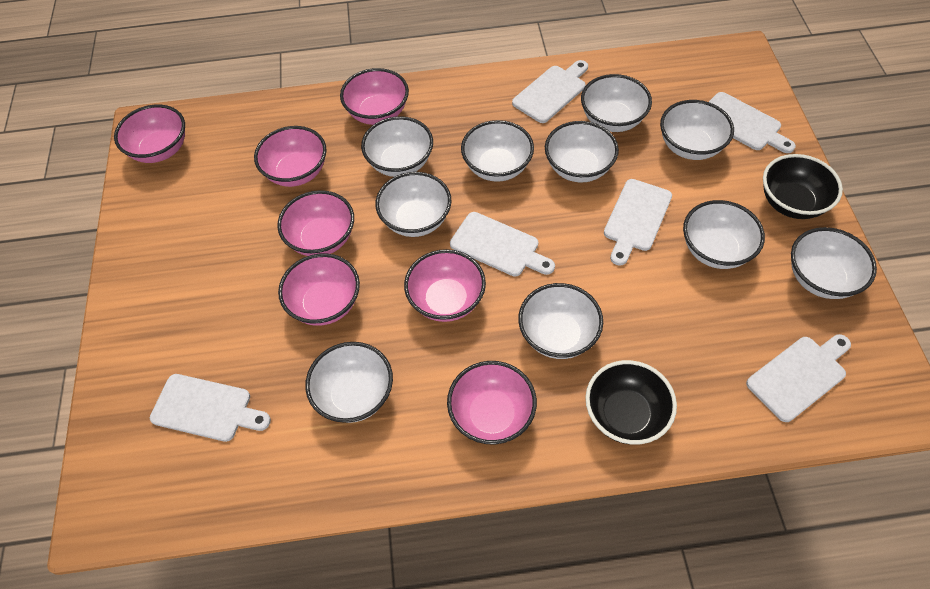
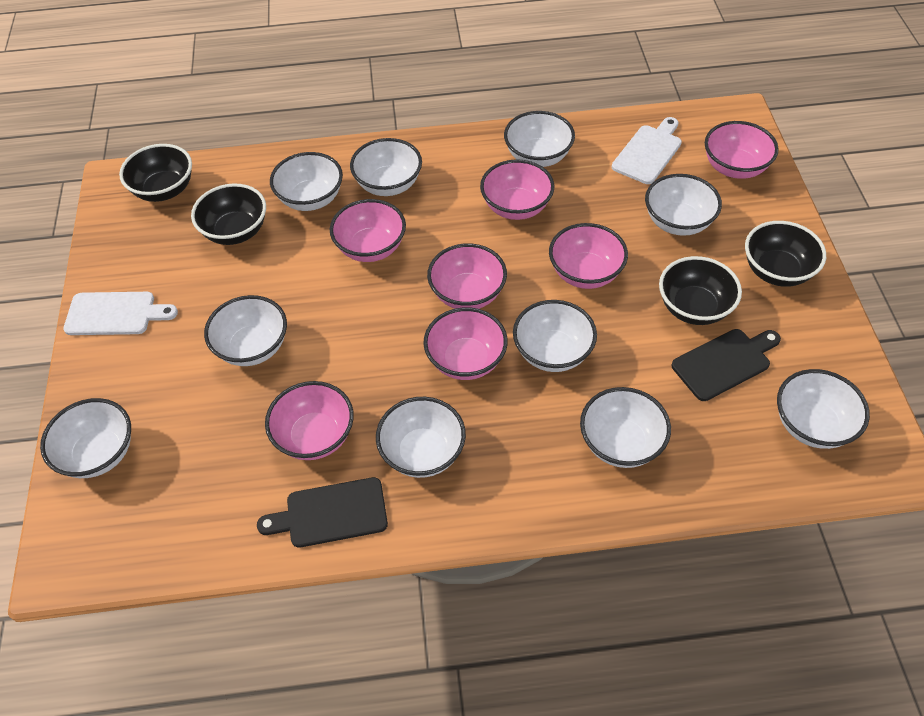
black bowl: [585,360,677,444] [763,154,843,219] = 2 -> [119,144,192,202] [191,183,266,245] [659,256,742,325] [745,221,826,287] = 4
black cutting board: none = 0 -> [257,477,388,548] [672,329,781,401] = 2
white cutting board: [150,374,271,442] [450,212,555,276] [512,60,588,123] [604,179,672,266] [709,92,796,153] [746,334,851,422] = 6 -> [63,292,178,335] [612,117,682,184] = 2

